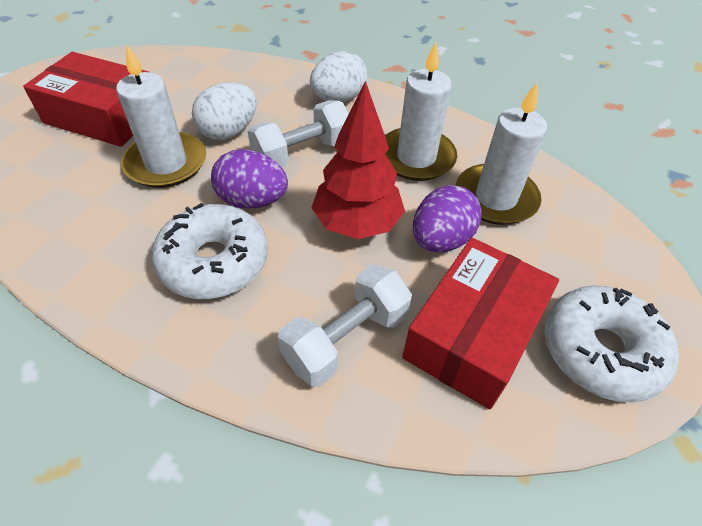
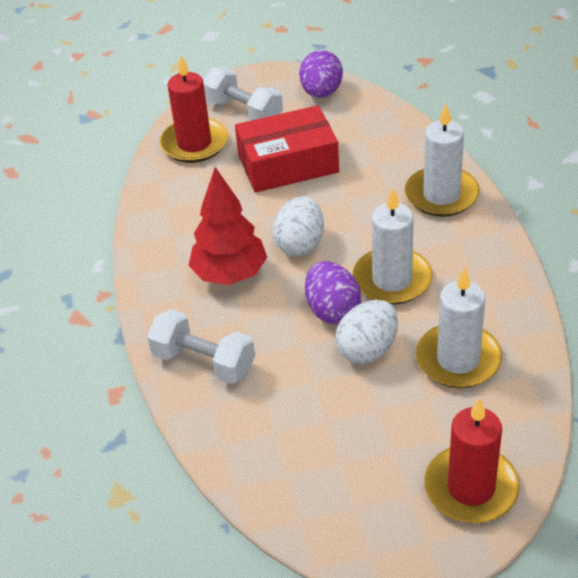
red box: [23,52,151,147] [402,237,559,409] = 2 -> [235,105,339,193] = 1
red candle: none = 0 -> [159,55,228,163] [424,397,520,523] = 2
white donut: [152,203,268,299] [545,285,679,403] = 2 -> none = 0

